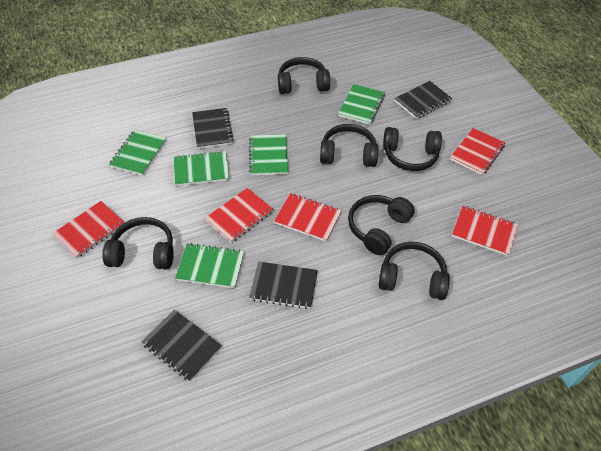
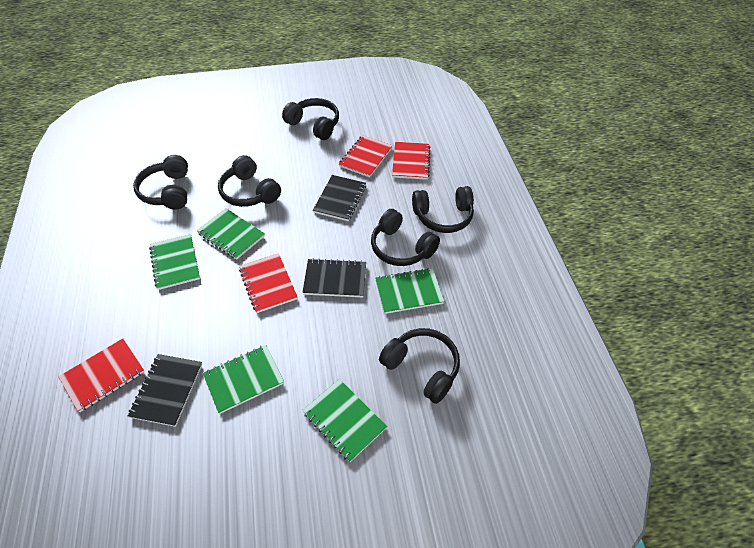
black notebook: [142,310,222,382] [192,108,234,149] [249,261,318,309] [394,81,453,119] = 4 -> [128,354,202,427] [303,258,366,298] [313,175,366,221] = 3
red notebook: [52,201,125,258] [205,188,273,243] [274,193,341,242] [450,128,505,175] [452,206,518,256] = 5 -> [59,339,145,412] [239,253,297,313] [339,135,392,177] [392,142,431,180] = 4

